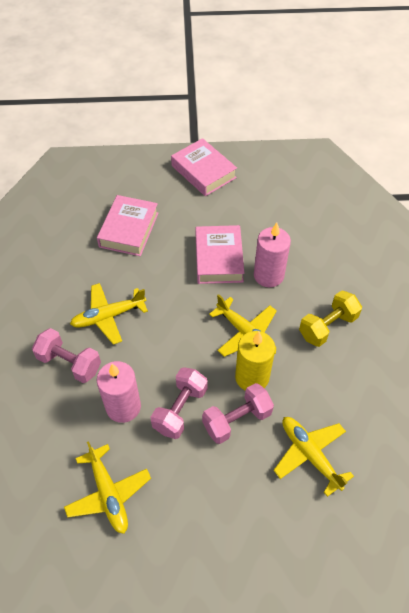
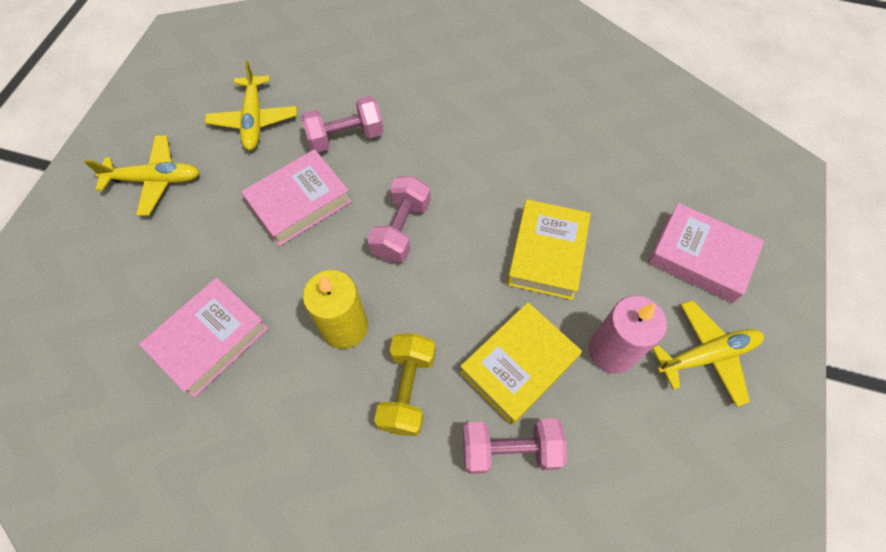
pink candle: [97,361,141,423] [254,223,291,287] = 2 -> [589,296,667,374] = 1
yellow book: none = 0 -> [460,302,582,425] [507,199,591,300] = 2
yellow plane: [64,441,151,534] [70,283,148,345] [209,294,277,357] [273,417,354,497] = 4 -> [84,136,199,216] [205,60,297,150] [652,300,764,407] = 3

